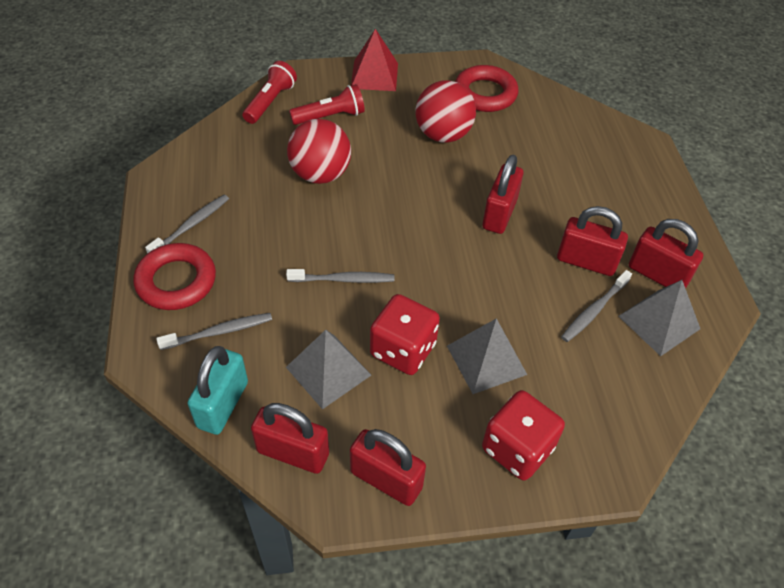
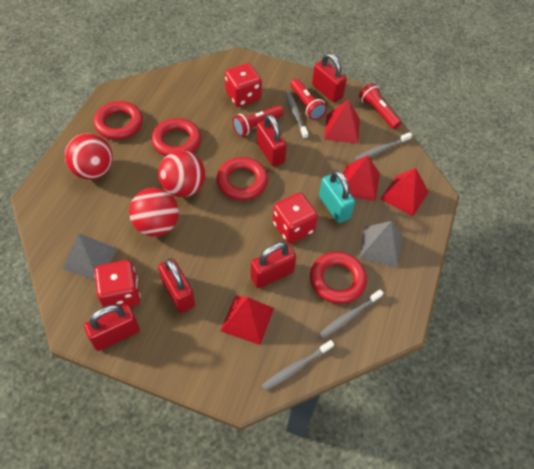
grey pyramid: [286,330,371,409] [447,318,527,394] [618,280,700,356] = 3 -> [63,233,118,280] [359,221,402,267] = 2
red ball: [287,119,351,184] [416,80,476,143] = 2 -> [65,133,113,180] [129,188,179,237] [158,150,205,197] = 3
red dice: [370,294,440,375] [482,390,565,480] = 2 -> [94,260,140,307] [225,63,262,107] [273,193,318,244] = 3
red flashlight: [242,61,297,124] [289,84,365,125] = 2 -> [232,105,284,136] [290,79,327,120] [359,83,401,129] = 3
red pyramid: [351,29,398,91] = 1 -> [220,295,274,345] [324,99,360,144] [343,155,380,201] [381,168,428,216] = 4
red ring: [133,243,216,310] [455,65,519,112] = 2 -> [94,101,143,140] [152,118,201,157] [216,157,268,200] [310,252,367,304] = 4

